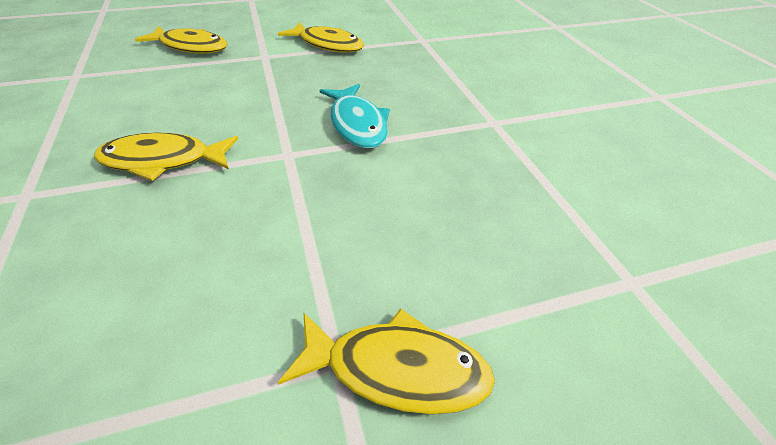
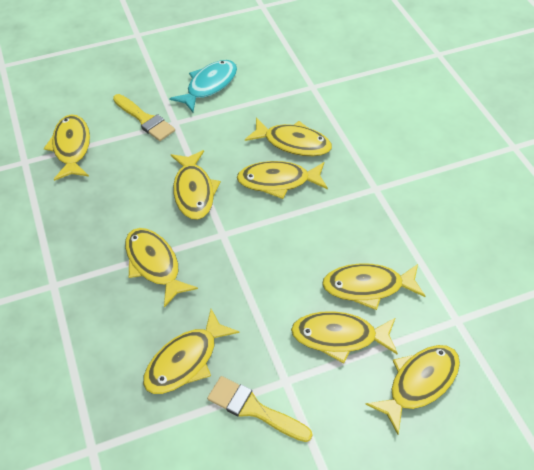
yellow brush: none = 0 -> [113,94,175,141] [207,376,312,442] = 2
yellow fish: [94,132,238,181] [135,26,228,54] [278,22,364,53] [278,308,495,414] = 4 -> [44,115,90,181] [125,228,198,308] [143,309,240,394] [171,150,221,220] [237,161,328,199] [245,118,332,156] [291,311,398,363] [322,263,425,310] [365,345,460,435] = 9

